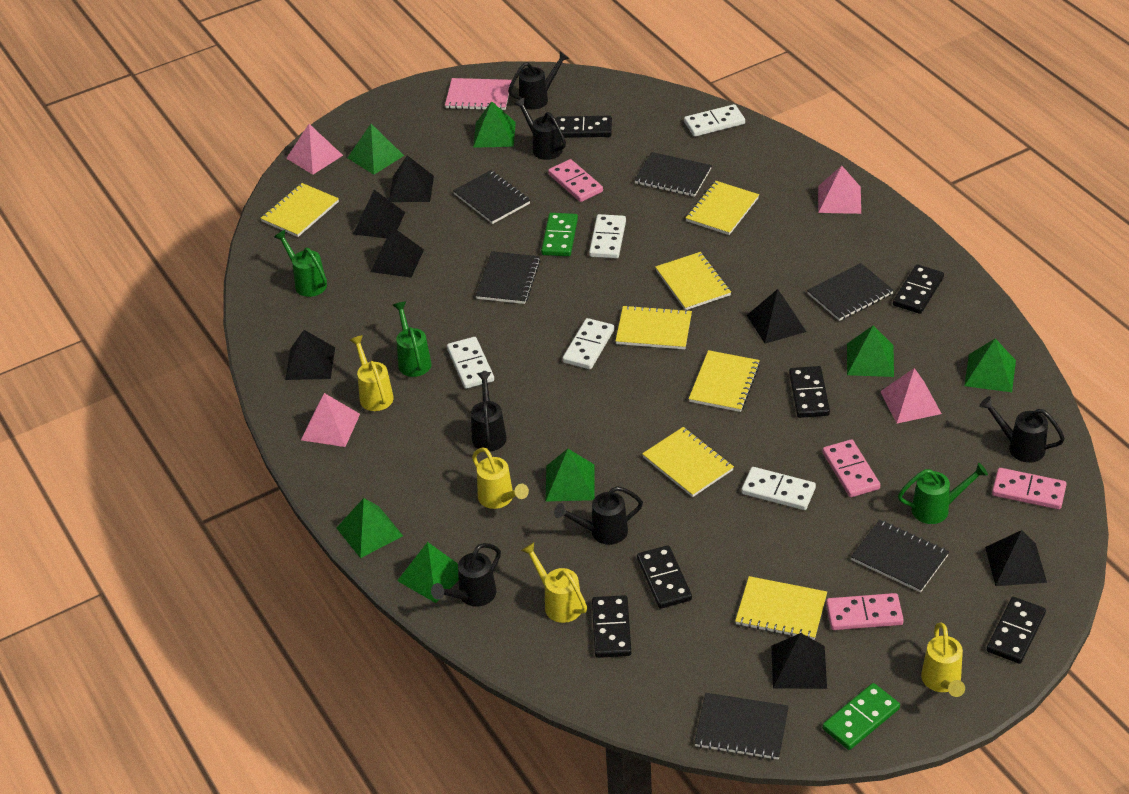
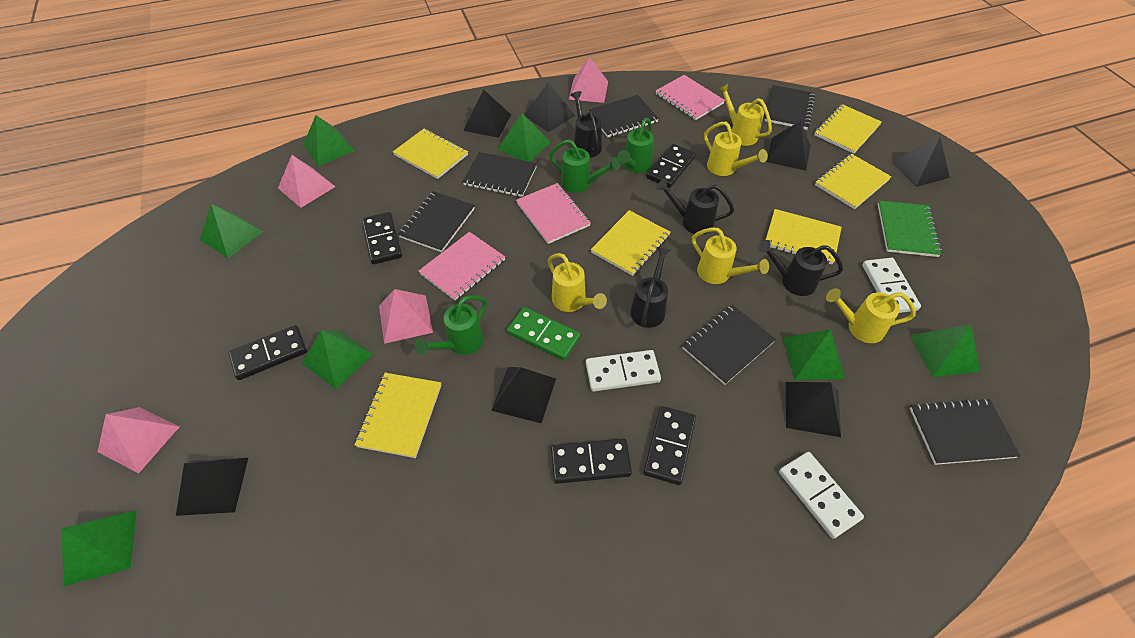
black domino: [556,116,612,138] [592,595,631,658] [637,545,692,609] [789,366,830,418] [893,264,944,314] [987,597,1046,664] = 6 -> [228,325,307,380] [362,212,402,264] [551,438,632,484] [644,406,696,485] [646,144,696,188] = 5
black watering can: [431,543,501,607] [471,372,507,452] [508,51,570,110] [514,98,566,160] [554,486,643,545] [979,396,1065,463] = 6 -> [570,91,602,158] [630,247,671,328] [656,179,734,235] [758,240,843,296] = 4
green domino: [541,213,578,256] [822,683,900,750] = 2 -> [507,307,581,361] = 1
green notebook: none = 0 -> [878,201,942,257] = 1
pink domino: [548,159,603,202] [823,439,880,497] [826,593,904,630] [992,468,1067,509] = 4 -> none = 0
pink notebook: [445,78,512,110] = 1 -> [419,232,505,301] [516,183,591,244] [656,75,725,120] = 3
white domino: [447,337,494,389] [563,318,614,369] [589,214,626,258] [684,104,745,137] [741,467,816,510] = 5 -> [586,350,661,392] [779,452,864,539] [863,258,921,313] = 3
yellow notebook: [261,183,339,237] [616,305,692,349] [642,427,734,497] [655,252,731,310] [686,181,759,235] [689,350,760,412] [735,576,827,640] = 7 -> [355,373,441,458] [393,129,468,179] [591,210,671,276] [766,209,842,265] [814,104,882,154] [815,154,892,209] = 6
yellow watering can: [350,335,394,411] [472,447,529,509] [521,542,587,623] [921,623,965,697] = 4 -> [548,253,607,312] [692,227,769,284] [704,122,768,176] [718,84,772,146] [826,288,916,343] = 5

